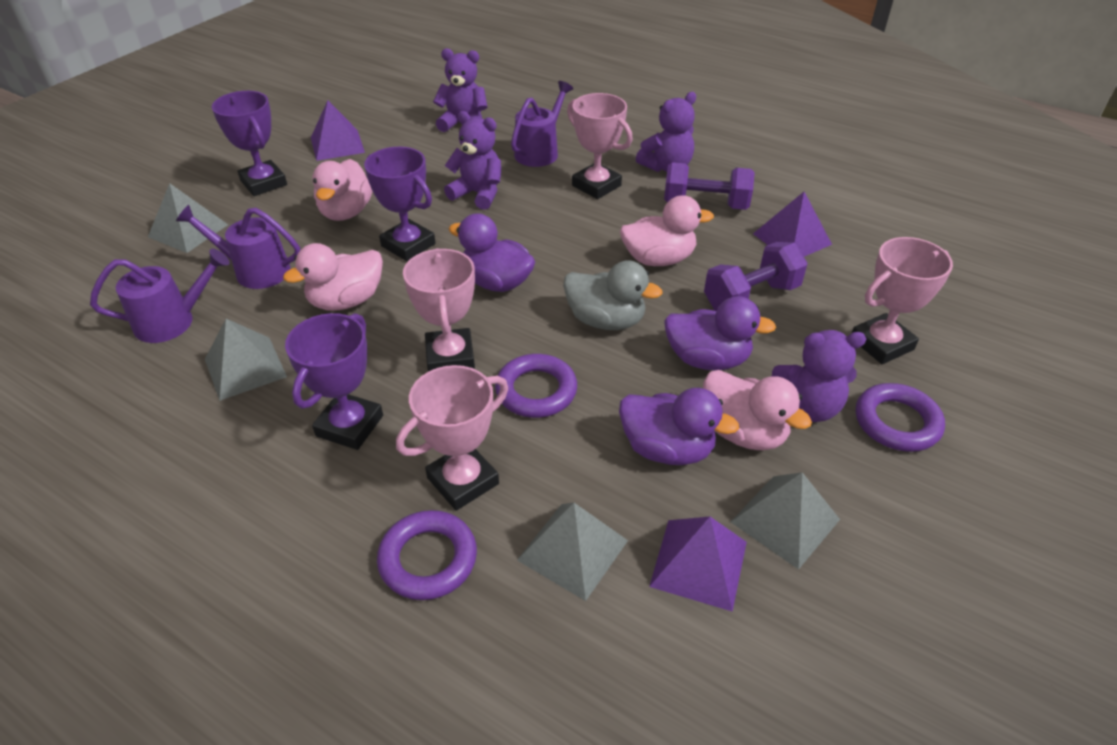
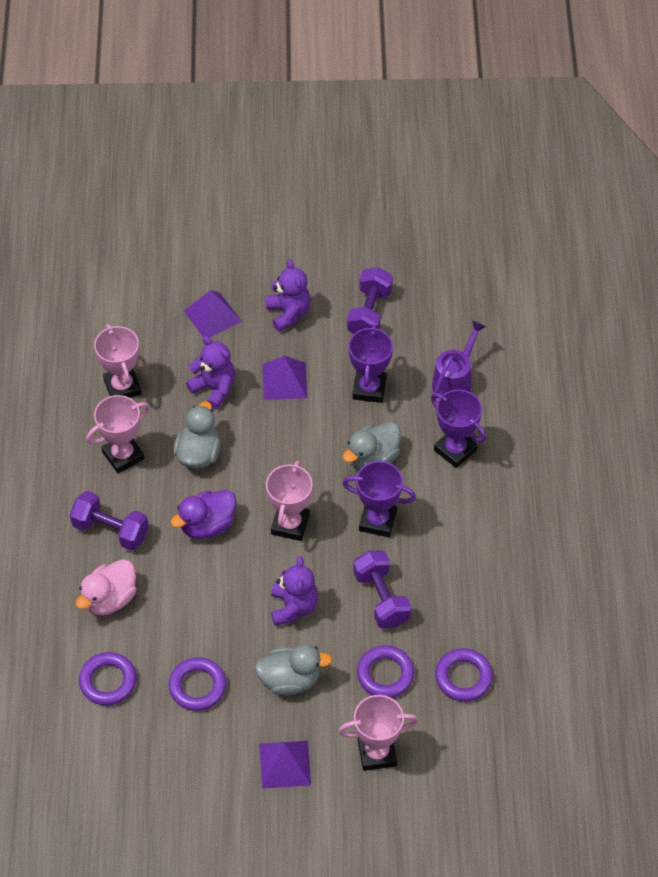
grey duck: [563,260,662,330] = 1 -> [173,401,221,469] [255,644,332,695] [343,422,401,471] = 3
grey pyramid: [148,183,228,253] [205,319,287,401] [517,503,628,601] [731,472,840,570] = 4 -> none = 0
pink duck: [283,243,383,311] [312,159,372,221] [620,195,714,266] [703,370,812,450] = 4 -> [76,559,137,615] = 1
purple duck: [449,213,535,292] [619,388,739,465] [664,296,776,370] = 3 -> [171,490,236,539] = 1
purple dumbbell: [664,162,755,210] [704,242,808,311] = 2 -> [70,491,149,551] [347,267,393,334] [353,550,411,629] = 3
purple ring: [377,510,477,600] [495,354,577,418] [856,383,945,452] = 3 -> [79,652,137,705] [169,657,227,711] [357,645,414,698] [435,648,493,702] = 4
purple teddy bear: [433,48,488,132] [444,111,501,210] [636,92,696,172] [771,330,866,422] = 4 -> [186,336,235,410] [266,259,311,332] [271,556,318,626] = 3
purple watering can: [90,249,230,343] [176,205,300,289] [511,81,573,167] = 3 -> [432,321,486,398] = 1

